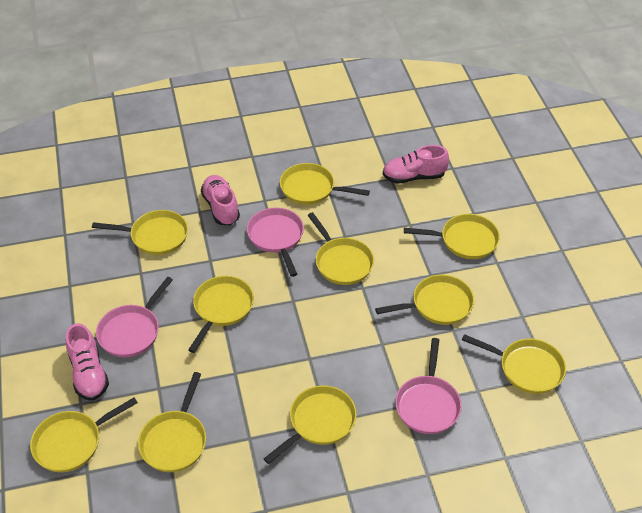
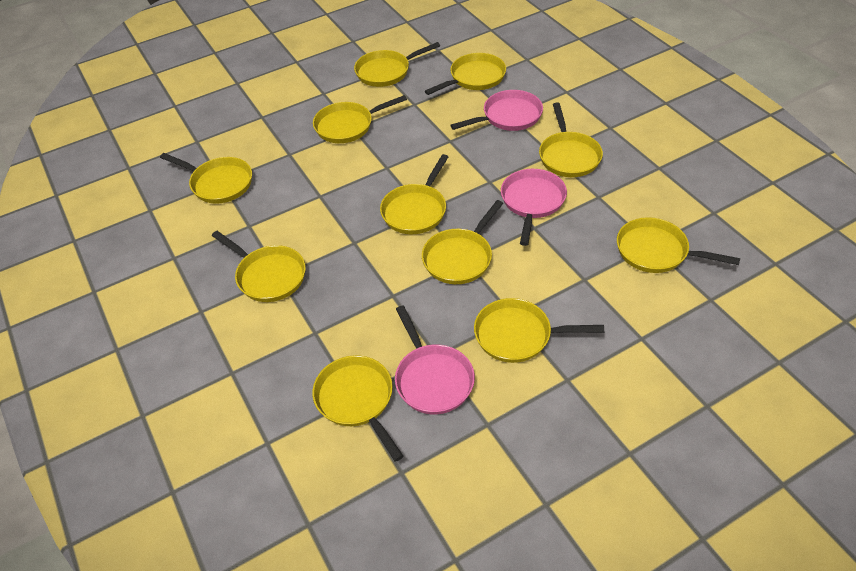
pink shoe: [66,323,109,400] [201,175,240,225] [383,145,449,184] = 3 -> none = 0
yellow pan: [30,398,138,472] [92,210,188,255] [138,372,206,472] [188,276,254,353] [264,385,357,464] [280,163,370,205] [308,212,374,285] [375,275,474,325] [404,214,500,259] [462,334,566,394] = 10 -> [160,153,252,203] [212,231,306,302] [312,355,404,462] [313,95,407,143] [354,42,440,87] [380,154,448,234] [422,200,503,284] [425,53,506,95] [474,298,604,363] [539,102,603,177] [617,217,740,273] = 11

